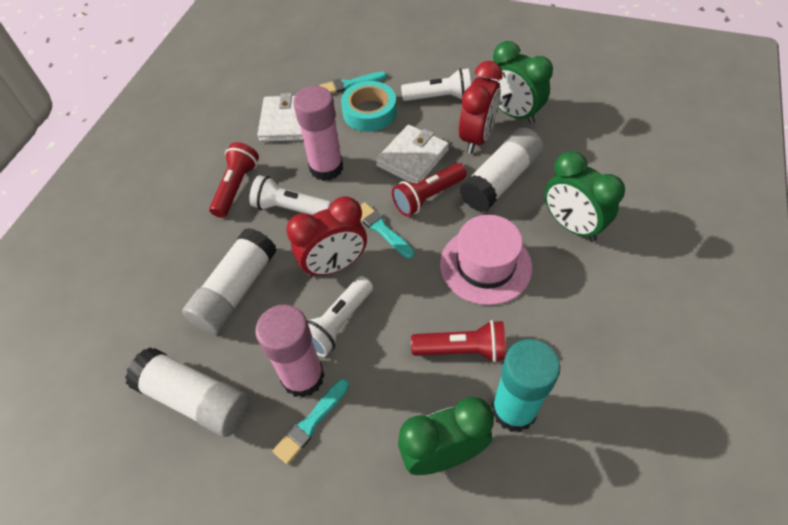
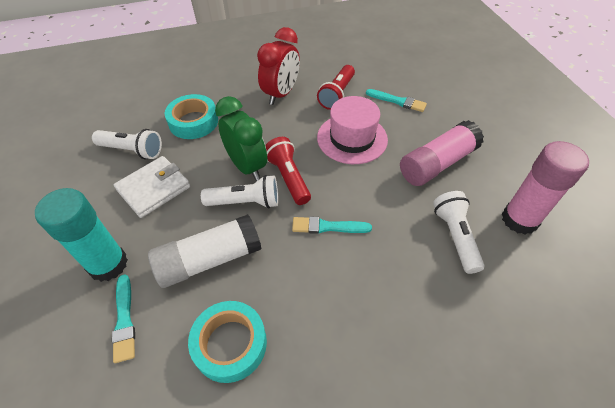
green clock: [398,397,494,475] [488,41,553,124] [545,151,625,242] = 3 -> [215,96,268,181] = 1
red clock: [286,196,367,277] [459,61,503,154] = 2 -> [257,27,300,105] = 1
red flashlight: [209,142,259,218] [392,163,467,216] [411,320,506,362] = 3 -> [265,137,311,205] [317,65,355,110] = 2
turquoise tape: [341,81,397,132] = 1 -> [165,94,218,139] [188,301,267,383] = 2
white glue stick: [125,347,250,437] [182,228,277,334] [460,127,543,212] = 3 -> [148,214,262,288] = 1
white wallet: [258,93,303,142] [376,125,449,183] = 2 -> [114,156,190,218] = 1

